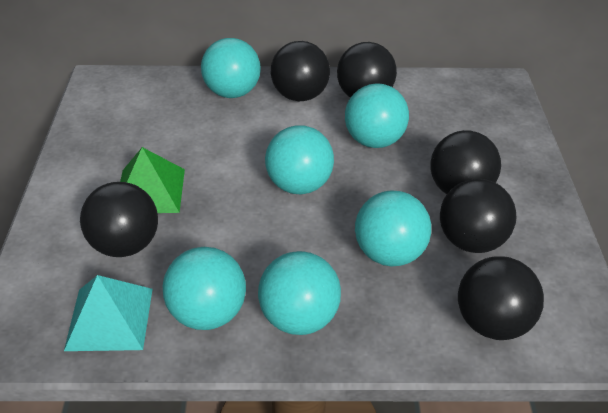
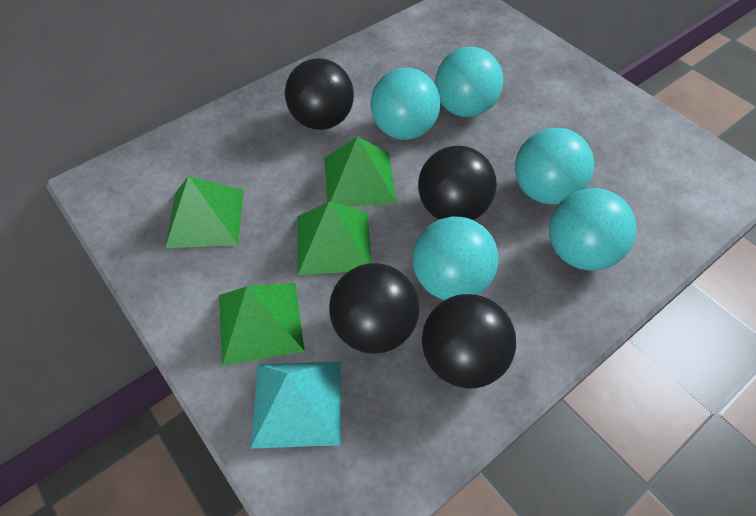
black ball: [80,182,158,257] [271,41,330,101] [337,42,397,98] [430,130,501,194] [440,179,516,253] [458,256,544,340] = 6 -> [285,58,354,130] [329,263,419,354] [418,146,497,220] [422,294,516,389] = 4
green pyramid: [120,147,185,213] = 1 -> [165,176,244,248] [219,283,305,366] [298,201,372,275] [325,136,396,207] = 4
turquoise ball: [163,247,246,330] [201,38,261,98] [258,251,341,335] [265,125,334,194] [345,83,409,148] [355,190,431,267] = 6 -> [371,68,440,140] [413,216,499,300] [435,47,503,117] [515,128,594,205] [549,188,637,270] = 5

